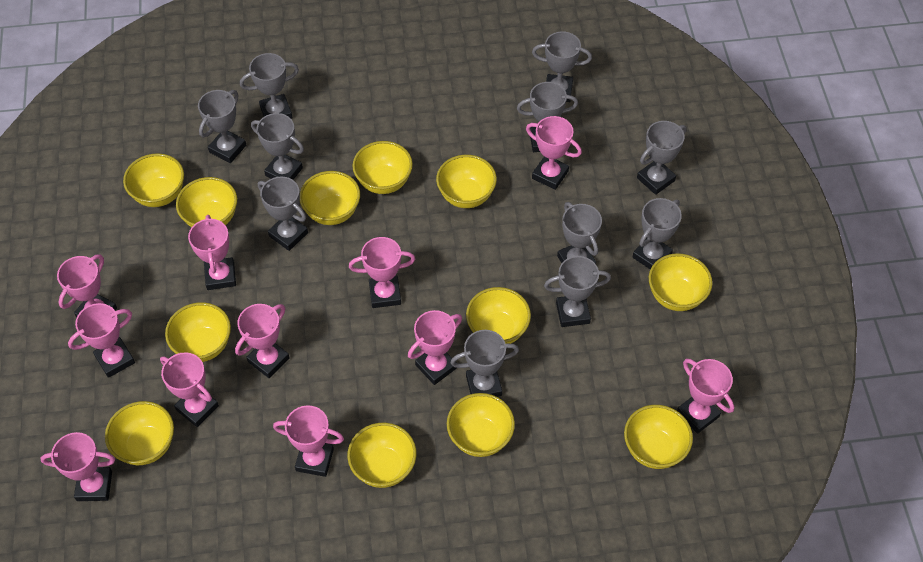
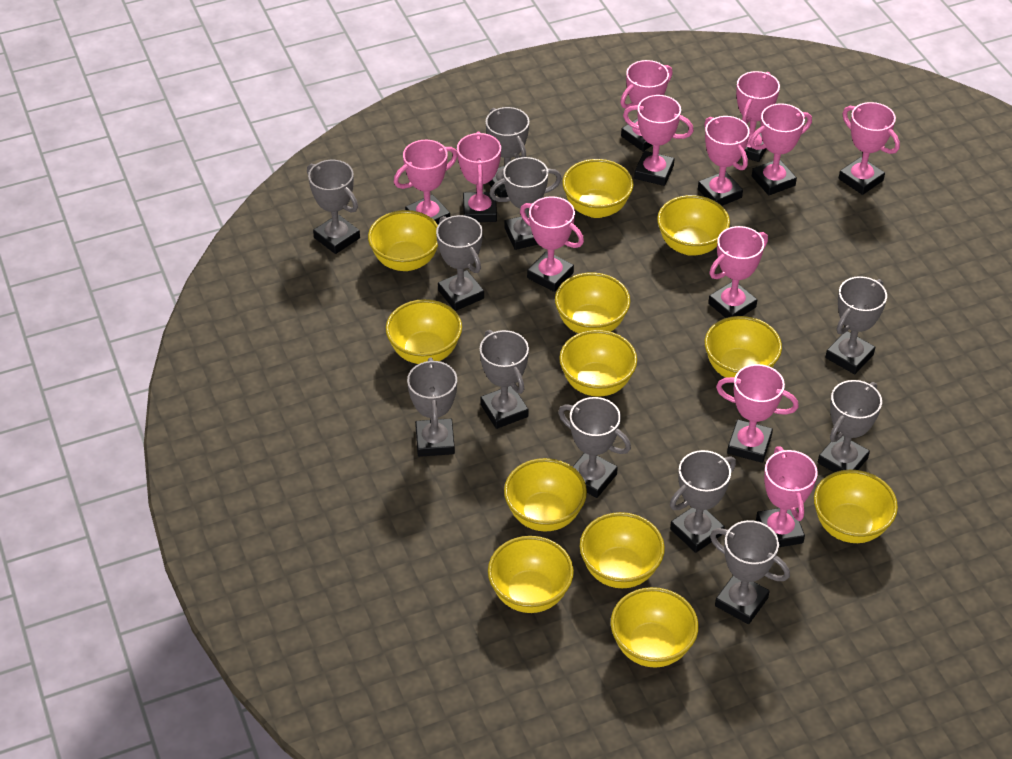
pink trophy: [40,432,115,501] [57,254,117,318] [68,303,135,378] [160,352,219,427] [188,215,236,290] [235,304,290,378] [273,405,344,477] [349,237,415,308] [408,310,462,385] [526,116,582,190] [677,359,734,434] = 11 -> [394,140,457,225] [457,131,501,222] [520,196,584,292] [620,60,673,151] [623,95,694,186] [698,116,750,206] [708,226,768,318] [716,364,799,463] [736,71,780,162] [749,103,812,195] [756,446,818,547] [839,102,900,195] = 12

